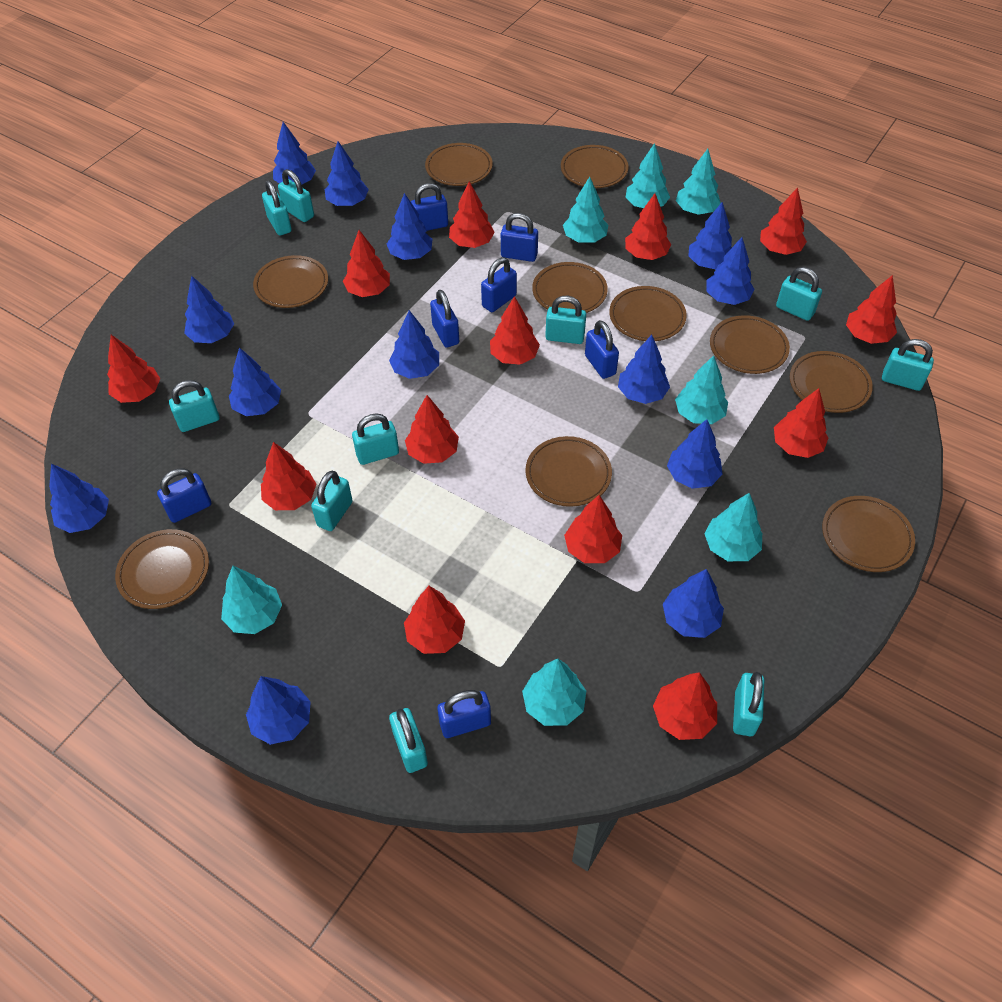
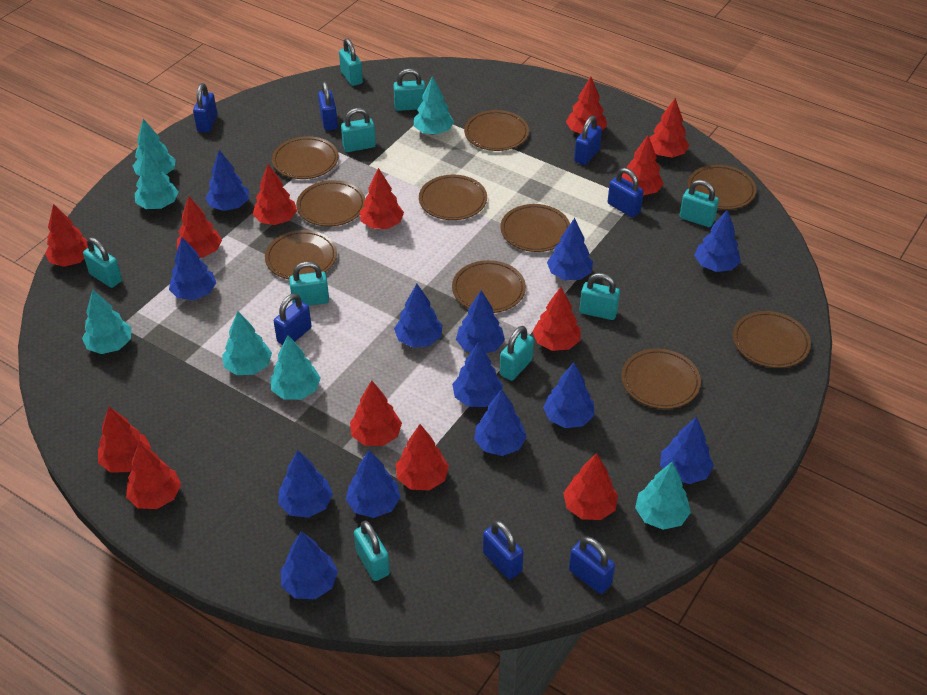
turquoise padlock: [169,380,220,432] [262,181,292,236] [278,169,314,222] [311,471,353,531] [352,414,399,465] [389,708,428,773] [545,296,586,344] [733,672,764,736] [776,267,822,321] [882,339,934,391] = 10 -> [83,237,122,288] [289,261,329,306] [339,38,363,86] [341,108,376,152] [354,521,390,581] [393,68,425,111] [500,326,534,381] [579,273,620,320] [680,180,719,227] = 9

